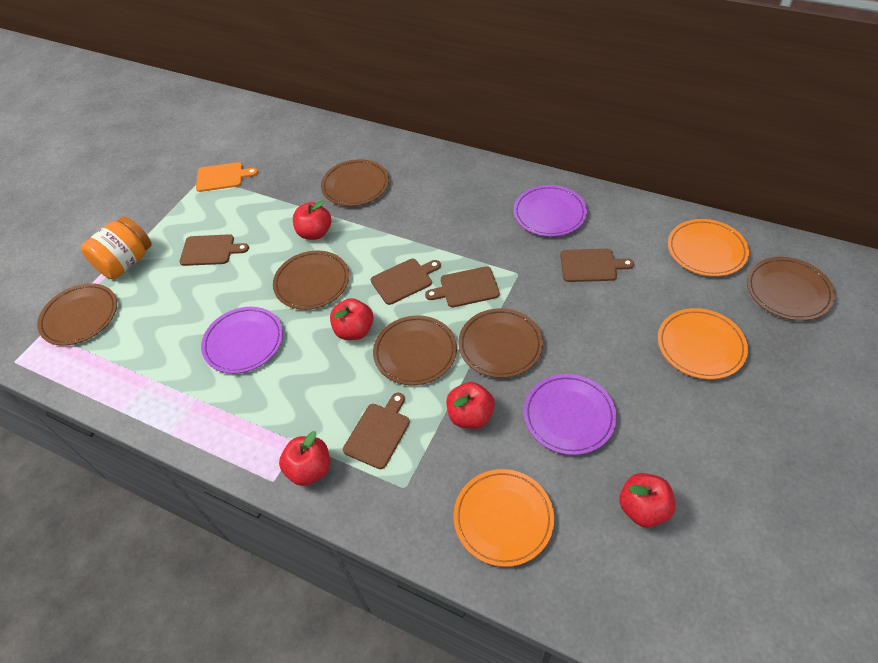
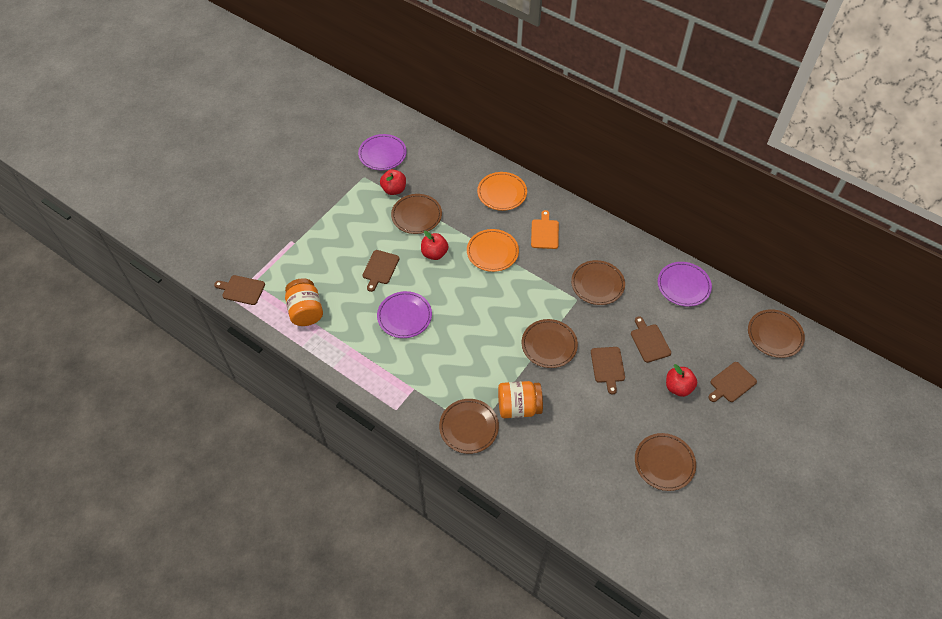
orange jar: [81,216,151,279] = 1 -> [285,278,323,326] [498,381,543,418] = 2
orange plate: [454,469,554,567] [658,308,748,379] [668,219,749,277] = 3 -> [467,229,519,272] [477,172,527,211] = 2
red apple: [279,431,330,486] [293,200,331,240] [330,298,374,340] [446,382,495,429] [619,473,676,528] = 5 -> [380,169,406,195] [421,231,449,260] [666,364,697,397] = 3

